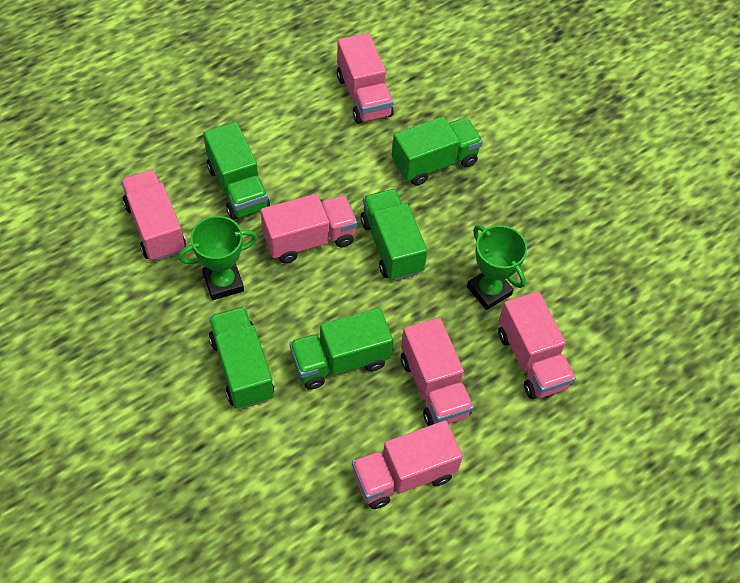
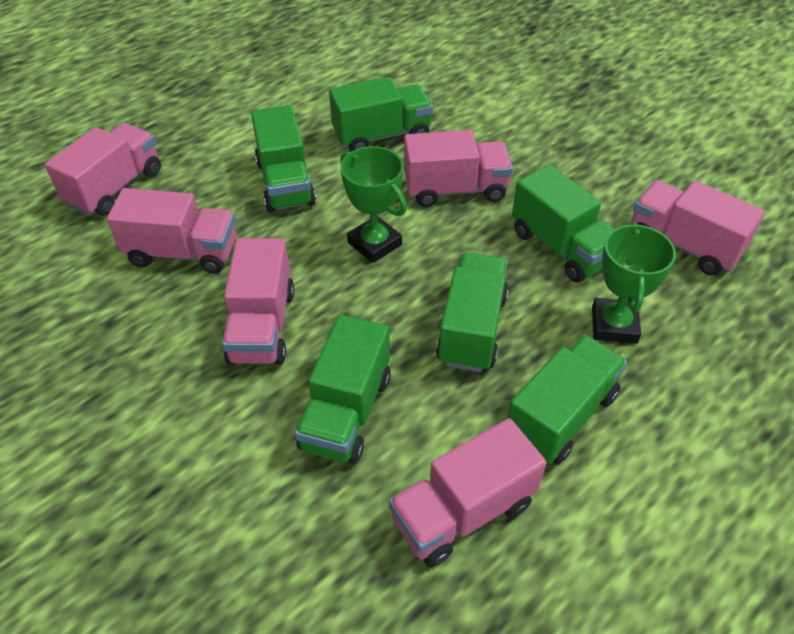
green truck: [203,122,270,220] [209,307,274,409] [289,308,393,389] [361,189,428,281] [392,117,483,186] = 5 -> [251,105,316,213] [294,315,391,464] [329,77,433,152] [436,252,509,372] [507,335,627,465] [512,165,614,283] = 6

